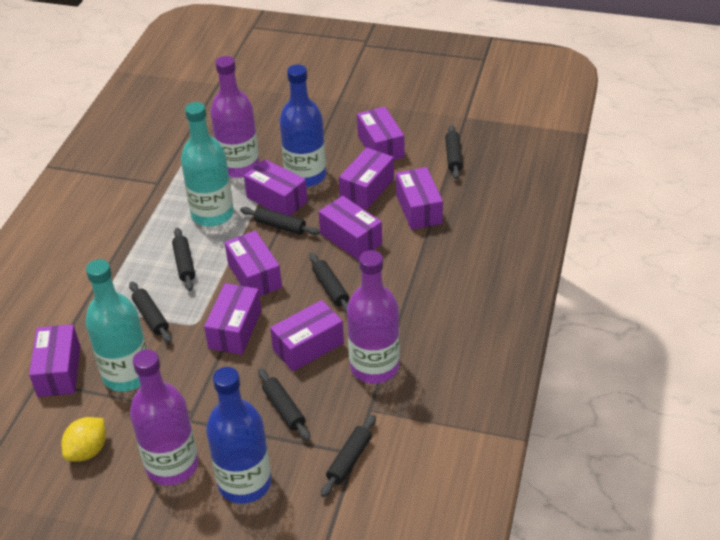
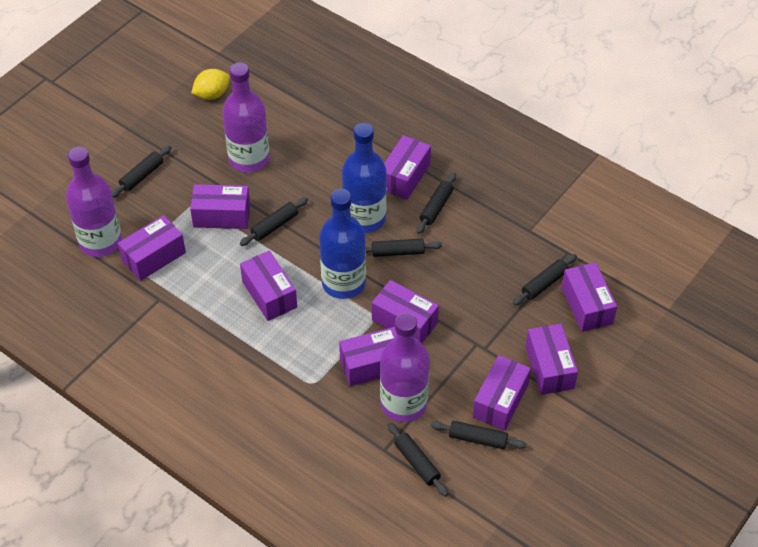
turquoise bottle: [85,259,147,392] [181,102,234,227] = 2 -> none = 0

